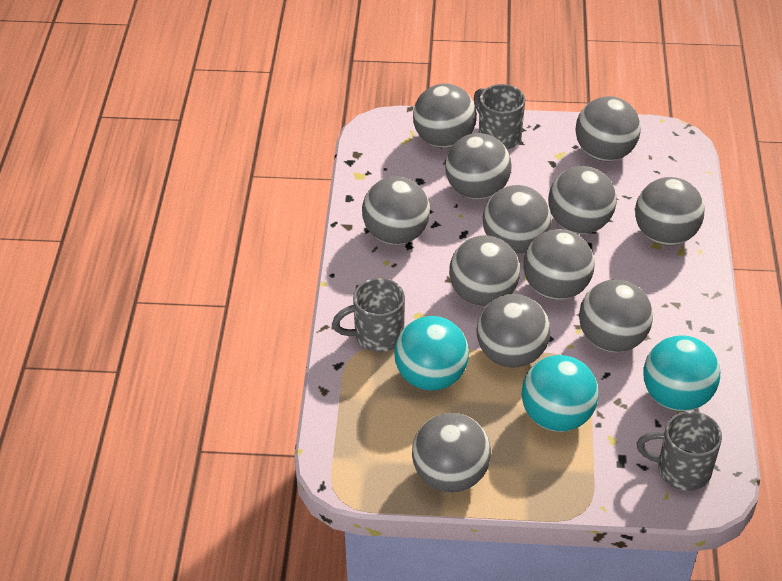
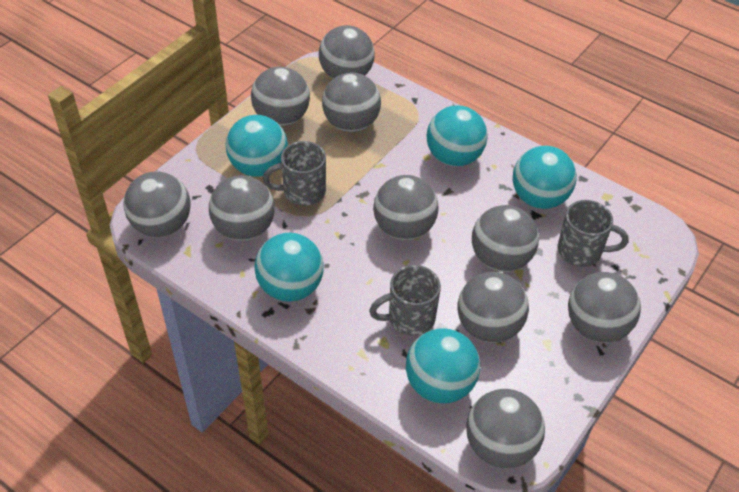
grey ball: [362,177,430,245] [412,413,491,492] [413,84,477,148] [445,133,512,199] [449,235,520,306] [476,294,551,368] [483,185,551,254] [523,229,594,300] [548,166,617,234] [575,96,641,161] [579,279,653,353] [635,177,705,246] = 12 -> [124,171,191,237] [209,175,275,241] [251,67,310,126] [319,25,375,79] [322,72,381,132] [373,175,438,240] [458,272,529,343] [466,389,545,468] [472,205,539,272] [568,272,641,343] = 10
turquoise ball: [394,316,469,391] [522,355,599,432] [643,335,720,411] = 3 -> [226,115,288,177] [255,233,324,302] [406,328,480,404] [426,105,488,167] [513,146,577,209] = 5

